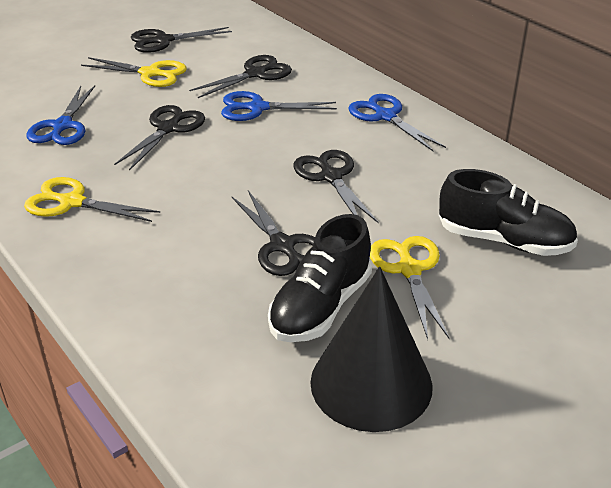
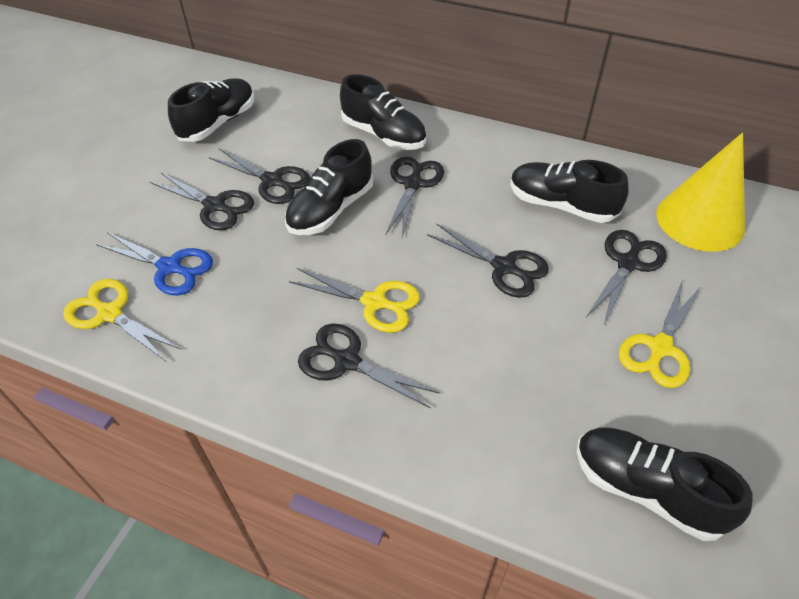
black cone: [310,267,433,432] = 1 -> none = 0
black scissors: [114,105,205,171] [130,27,232,53] [189,55,292,98] [231,190,315,276] [293,150,378,223] = 5 -> [150,172,254,230] [209,148,310,204] [298,324,440,408] [385,157,444,237] [427,223,549,298] [587,230,667,325] = 6
black shoe: [268,214,372,342] [439,169,578,256] = 2 -> [168,78,254,142] [285,139,373,235] [340,74,426,150] [510,160,628,223] [577,427,753,541] = 5
blue scissors: [26,85,95,145] [221,91,337,121] [348,94,446,151] = 3 -> [96,232,213,295] = 1
yellow cone: none = 0 -> [657,133,745,252] = 1

